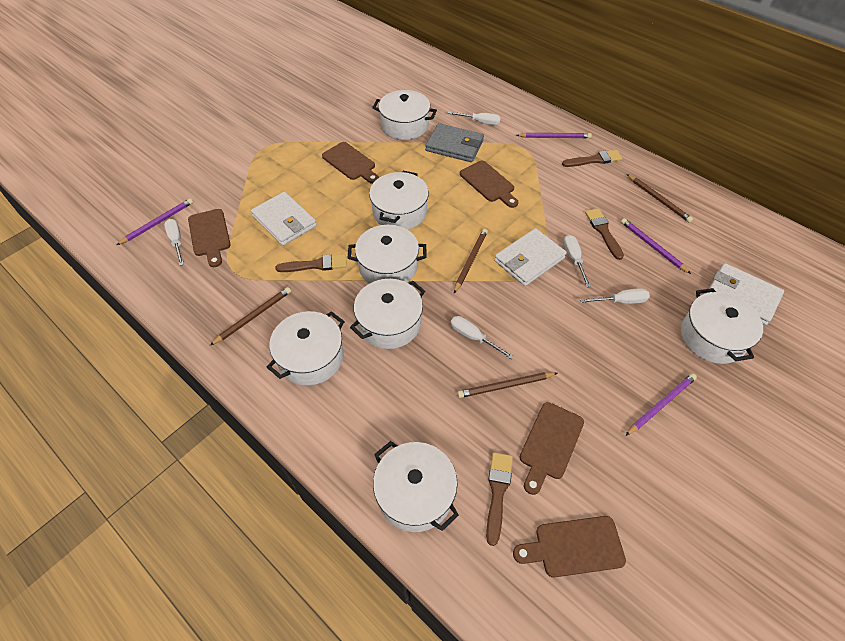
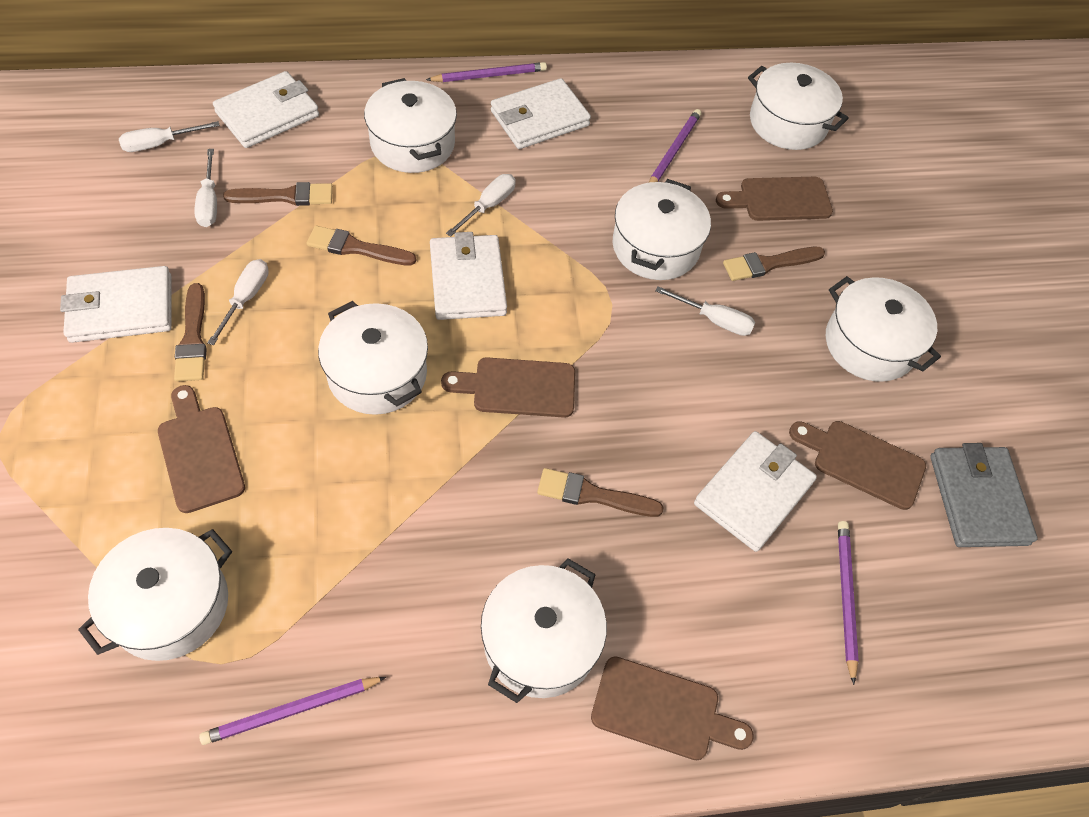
brown brush: [276,254,347,272] [486,452,513,546] [562,150,622,167] [585,208,624,260] = 4 -> [174,283,207,382] [223,182,333,206] [307,226,416,266] [537,468,664,517] [723,247,825,281] = 5
brown pencil: [210,287,291,345] [454,229,488,293] [457,372,557,398] [627,174,693,223] = 4 -> none = 0
white wallet: [251,192,317,246] [494,228,567,286] [708,263,784,325] = 3 -> [60,266,172,343] [213,71,319,148] [430,232,507,320] [491,78,591,149] [694,431,817,552] = 5

